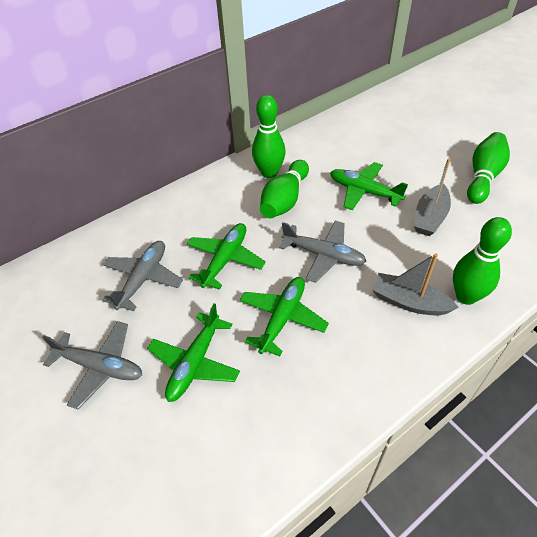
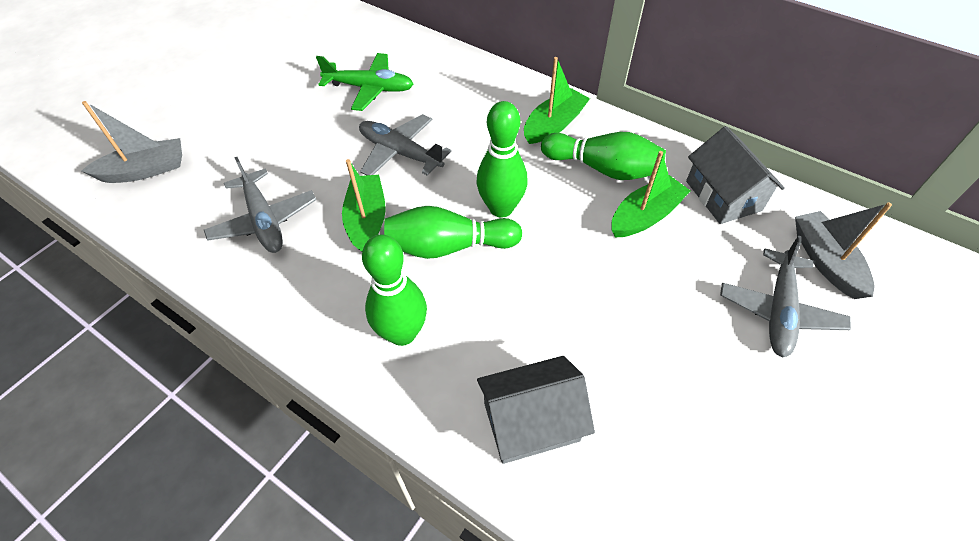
green boat: none = 0 -> [342,159,386,252] [524,57,590,144] [611,151,691,238] = 3
green plane: [147,303,240,402] [187,223,266,290] [240,277,329,357] [330,162,408,210] = 4 -> [316,53,413,111] = 1
grey house: none = 0 -> [477,356,595,464] [686,126,785,224] = 2

